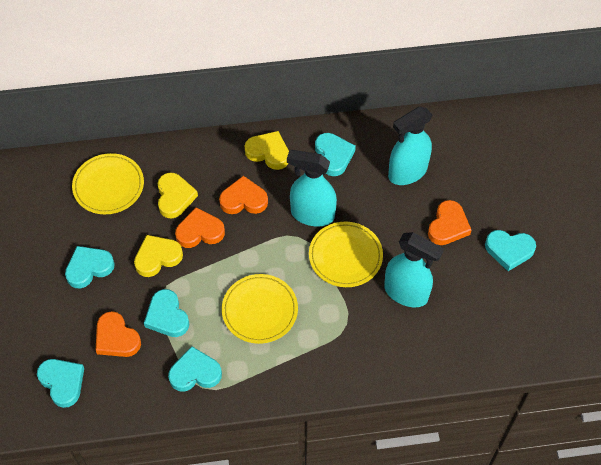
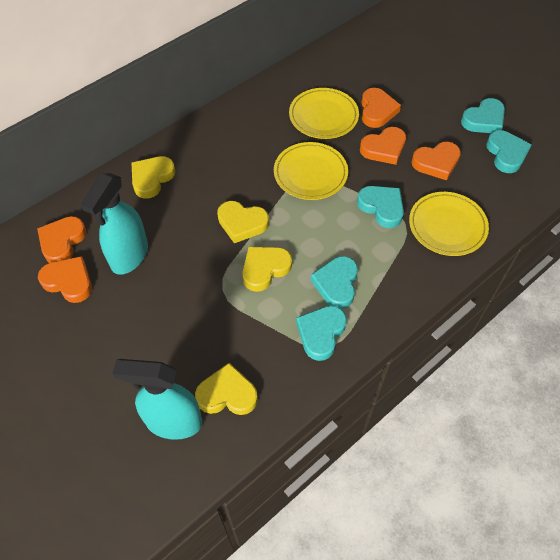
orange heart: [96,311,141,357] [175,207,225,248] [219,176,268,214] [428,200,471,245] = 4 -> [37,216,86,263] [38,256,92,303] [360,127,406,165] [361,88,401,128] [411,142,461,180] = 5
turquoise heart: [37,359,84,408] [65,246,115,288] [144,289,189,337] [168,346,222,392] [315,133,356,176] [485,230,536,271] = 6 -> [296,306,347,361] [311,256,358,309] [357,186,404,228] [461,98,505,133] [486,130,532,173] = 5
turquoise spray bottle: [287,150,337,226] [384,232,444,308] [388,107,433,185] = 3 -> [81,173,148,275] [112,359,202,440] = 2
yellow heart: [134,235,183,277] [158,173,198,218] [245,131,289,170] = 3 -> [132,156,175,199] [195,363,258,415] [217,201,269,243] [242,247,292,292] = 4

